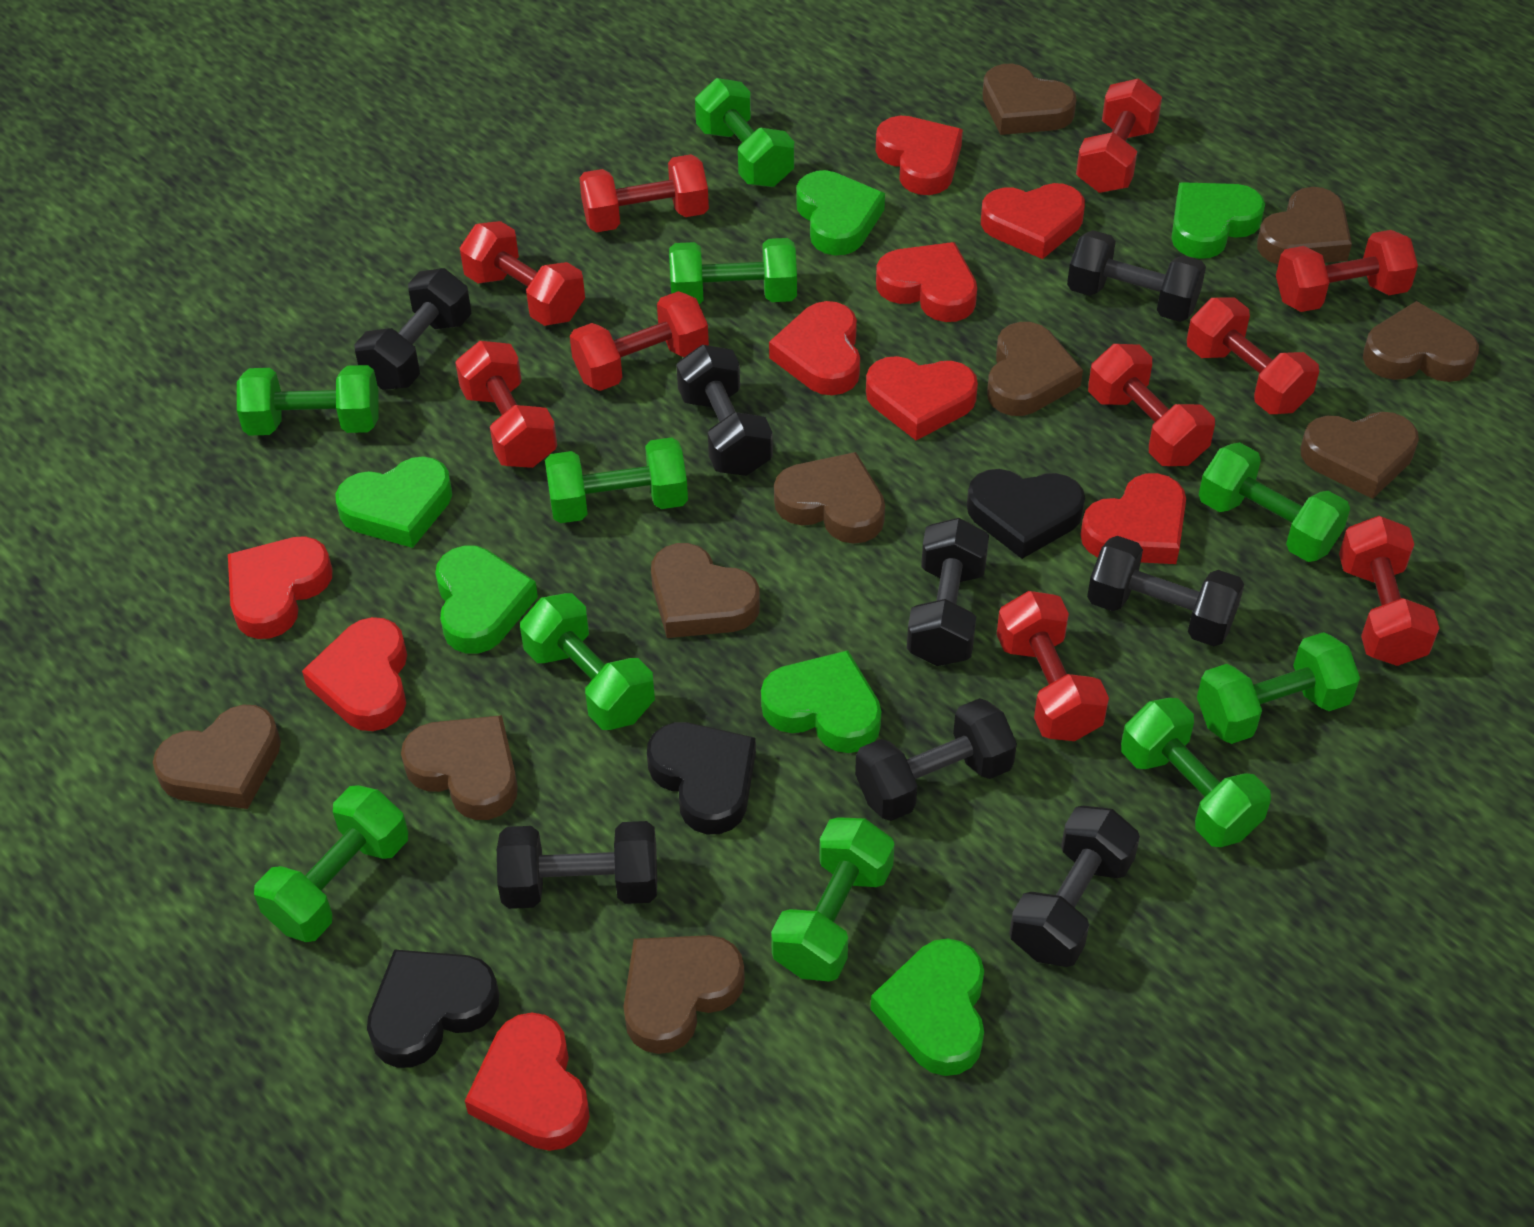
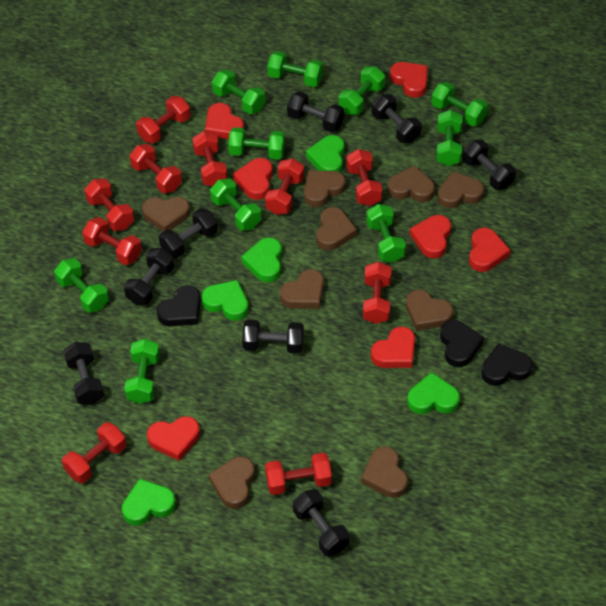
brown heart: [153,705,281,809] [401,715,518,820] [623,935,745,1054] [651,543,760,638] [774,452,885,544] [982,64,1076,135] [987,322,1083,416] [1257,187,1352,264] [1300,412,1419,499] [1363,301,1479,382] = 10 -> [142,197,190,232] [208,457,255,509] [280,269,324,309] [304,171,346,207] [316,207,357,250] [361,446,408,498] [388,166,435,202] [406,290,453,331] [437,171,484,208] = 9
green heart: [335,456,452,548] [435,545,538,654] [761,650,881,753] [796,170,885,255] [871,939,984,1076] [1171,182,1265,259] = 6 -> [122,479,176,526] [201,280,249,321] [241,237,282,282] [306,135,345,172] [407,372,460,414] = 5
red heart: [228,536,333,639] [302,617,407,731] [465,1013,590,1151] [769,301,860,395] [866,356,978,440] [876,116,963,195] [876,242,977,322] [981,183,1085,259] [1080,473,1186,564] = 9 -> [147,416,200,461] [205,103,244,139] [233,158,273,200] [371,327,415,368] [390,62,428,98] [410,215,451,258] [469,228,511,272] = 7

